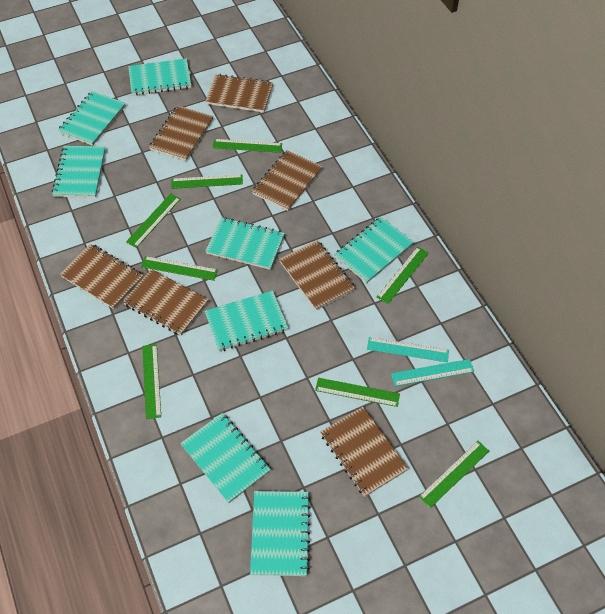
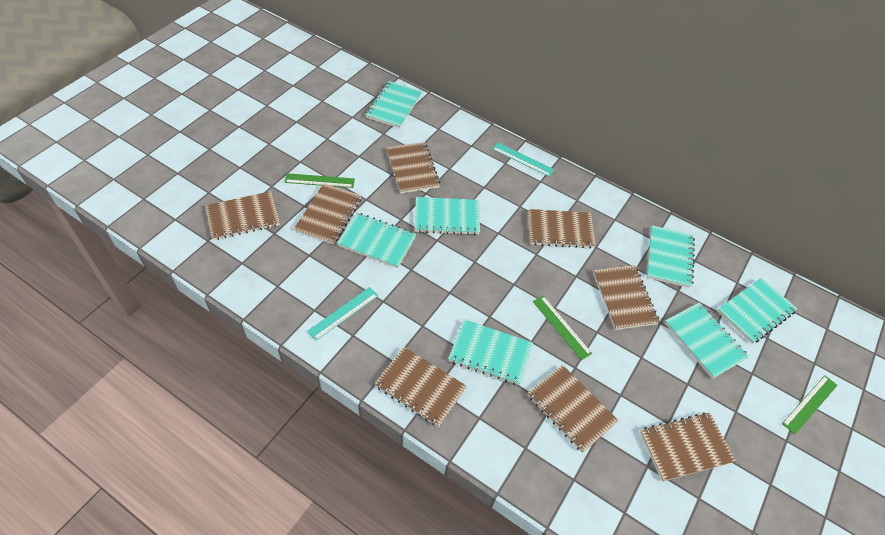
brown notebook: [60,244,143,309] [123,269,208,336] [149,105,213,161] [206,74,273,112] [252,150,322,211] [279,240,355,310] [320,407,409,497] = 7 -> [205,191,280,240] [294,183,361,244] [375,347,467,427] [387,142,440,194] [528,209,596,249] [528,365,619,453] [593,265,659,330] [640,412,736,482] = 8
green ruler: [126,193,181,248] [141,256,218,281] [142,344,161,419] [172,174,243,189] [213,139,282,153] [315,378,400,407] [377,247,429,304] [419,441,489,508] = 8 -> [284,173,355,188] [533,296,592,360] [782,375,838,435] = 3
turquoise notebook: [52,146,106,198] [58,91,126,146] [128,58,191,95] [181,413,271,503] [205,291,288,351] [206,217,285,270] [250,491,310,576] [334,217,414,283] = 8 -> [337,213,416,268] [365,81,422,128] [415,197,480,235] [448,319,533,385] [647,225,695,288] [665,302,749,379] [717,278,797,344] = 7

